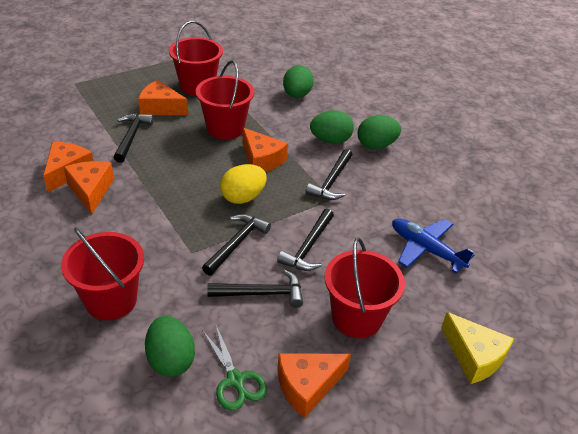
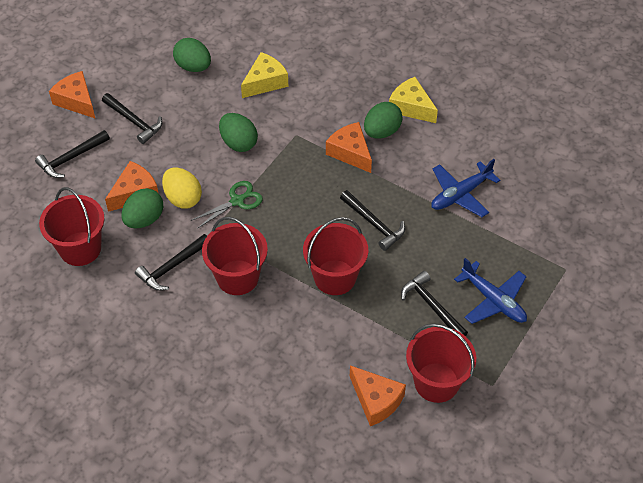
blue plane: [392,219,475,274] = 1 -> [431,159,500,217] [454,258,527,324] = 2
orange cheese: [43,142,93,192] [64,161,114,214] [138,80,188,115] [243,128,288,172] [277,353,351,418] = 5 -> [49,71,96,119] [105,161,158,212] [326,122,372,173] [350,365,406,426] = 4
yellow cheese: [441,312,514,384] = 1 -> [241,52,288,98] [389,77,438,123] = 2

